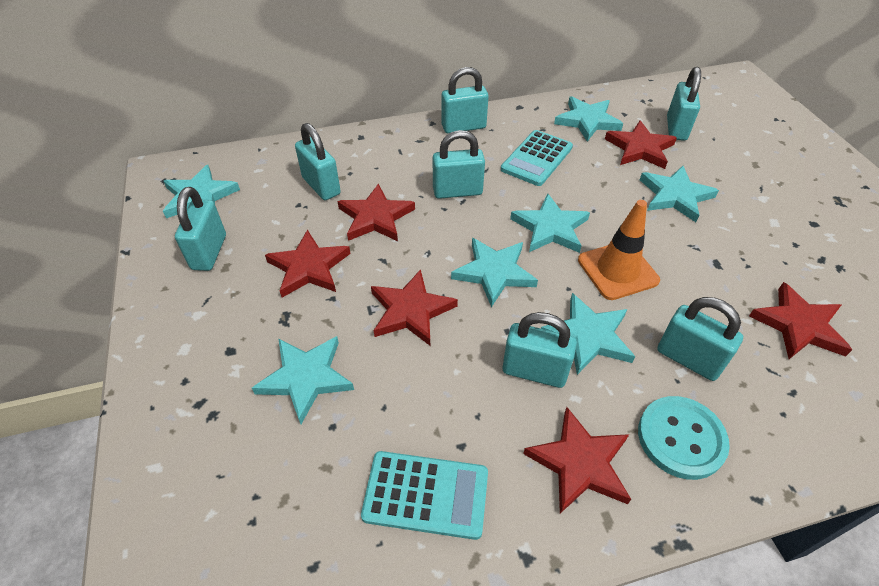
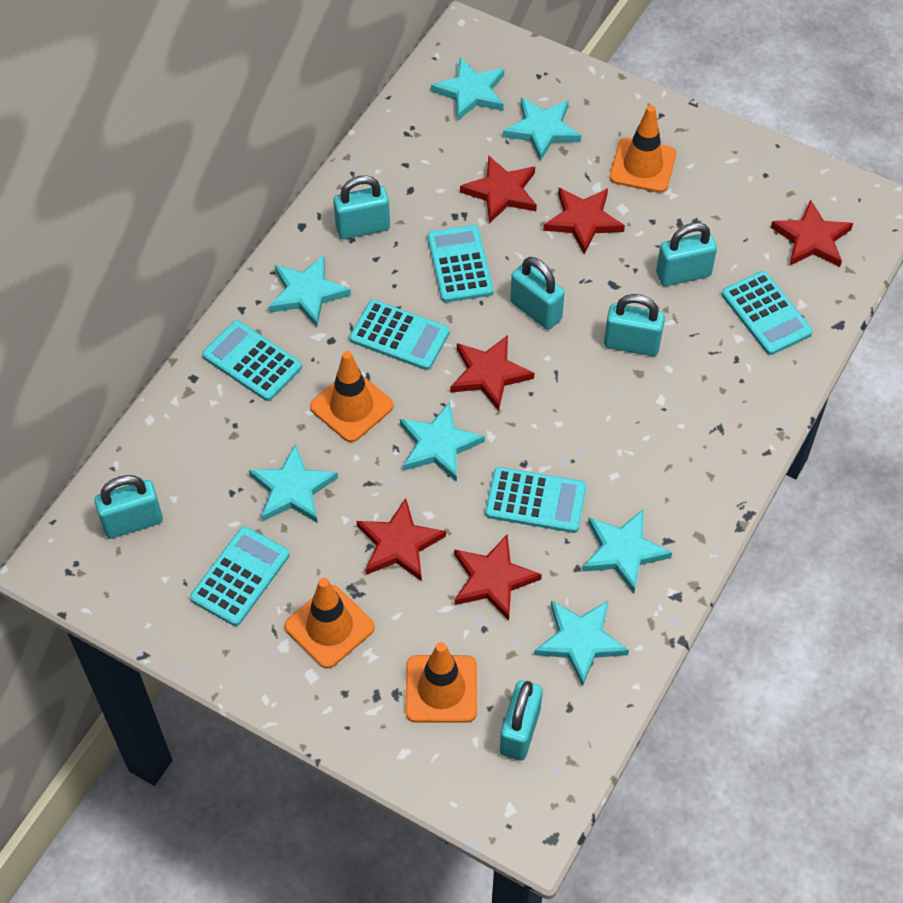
orange traffic cone: [578,200,660,300] = 1 -> [285,578,375,669] [310,351,394,442] [406,642,477,723] [610,105,676,193] = 4
turquoise button: [638,396,730,480] = 1 -> none = 0
turquoise calculator: [361,451,488,540] [501,130,573,186] = 2 -> [190,526,290,626] [202,320,302,401] [349,300,450,370] [427,225,494,302] [485,467,586,533] [722,271,813,355] = 6
turquoise padlock: [175,187,226,271] [295,123,341,200] [433,130,485,199] [441,67,489,134] [503,312,577,388] [657,297,743,381] [667,67,701,141] = 7 -> [94,475,163,539] [333,175,390,239] [500,680,543,761] [510,257,565,330] [604,294,665,356] [656,223,717,286] = 6

